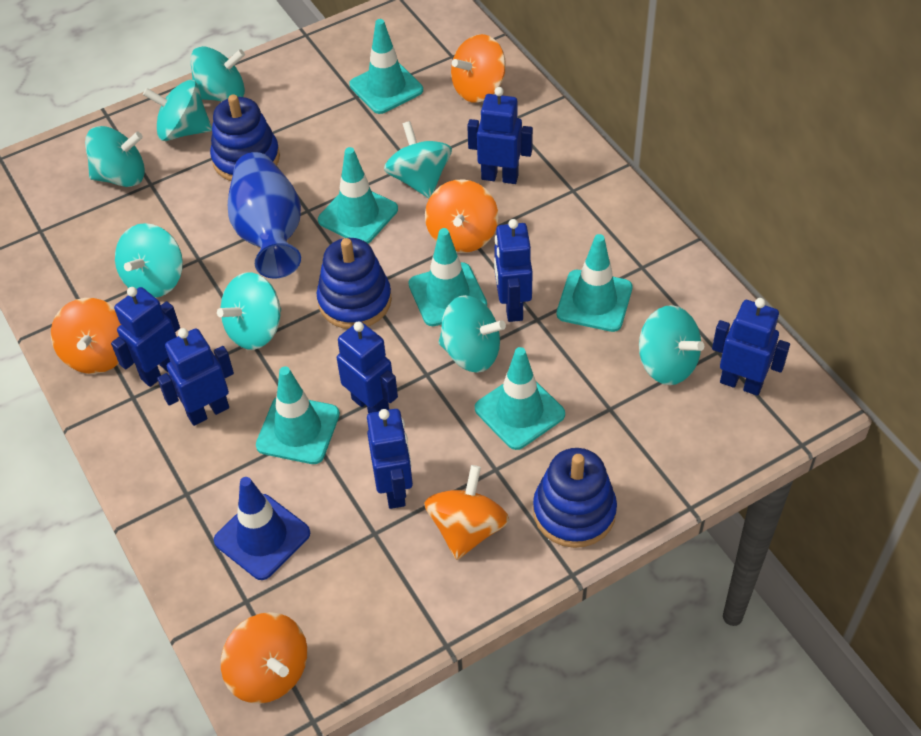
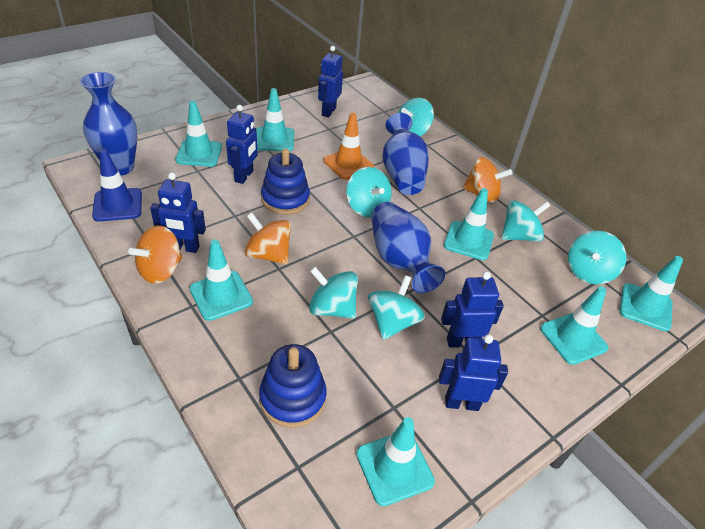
blue robot: [111,287,180,387] [157,328,234,426] [337,321,398,413] [367,409,413,509] [467,87,533,184] [494,219,533,322] [712,298,790,396] = 7 -> [150,172,206,253] [226,105,258,184] [318,46,343,117] [439,334,508,411] [441,271,504,348] = 5
blue stacking toy: [210,94,280,181] [317,238,392,329] [533,448,617,548] = 3 -> [259,344,327,428] [261,148,310,215] = 2
blue vase: [228,152,301,279] = 1 -> [80,72,137,176] [371,202,445,293] [382,113,429,195] = 3
orange spinning top: [51,298,121,374] [221,612,307,704] [424,465,509,560] [425,179,498,253] [451,34,506,102] = 5 -> [128,225,183,284] [245,213,291,264] [463,157,513,203] = 3
orange traffic cone: none = 0 -> [323,113,374,180] = 1
turquoise spinning top: [85,126,145,187] [115,223,183,298] [143,80,212,141] [191,46,245,102] [217,272,281,350] [384,121,452,198] [438,295,506,373] [639,305,704,385] = 8 -> [309,267,358,319] [346,167,392,217] [368,275,425,340] [398,98,434,136] [501,200,550,242] [568,231,627,284] = 6
turquoise traffic cone: [256,367,340,464] [318,147,398,244] [349,19,423,114] [408,228,487,326] [475,347,565,450] [556,234,632,332] = 6 -> [175,100,222,167] [189,240,253,321] [256,88,294,151] [356,417,435,506] [444,188,494,260] [540,286,608,365] [619,256,683,331] = 7

